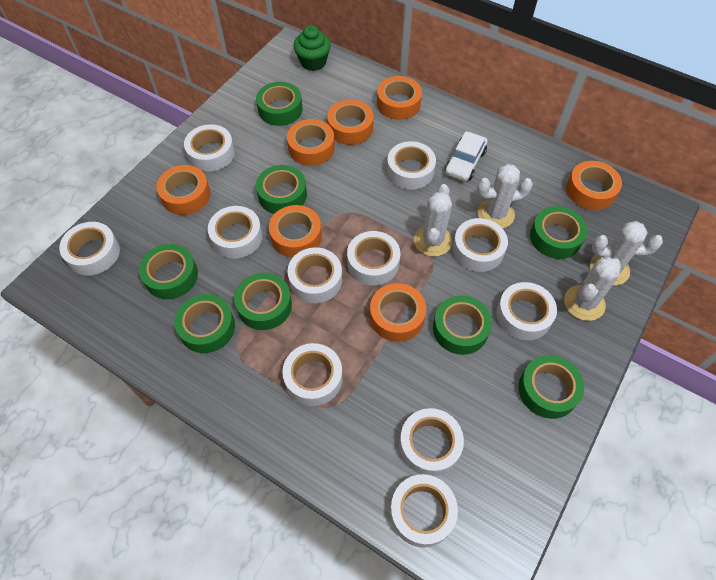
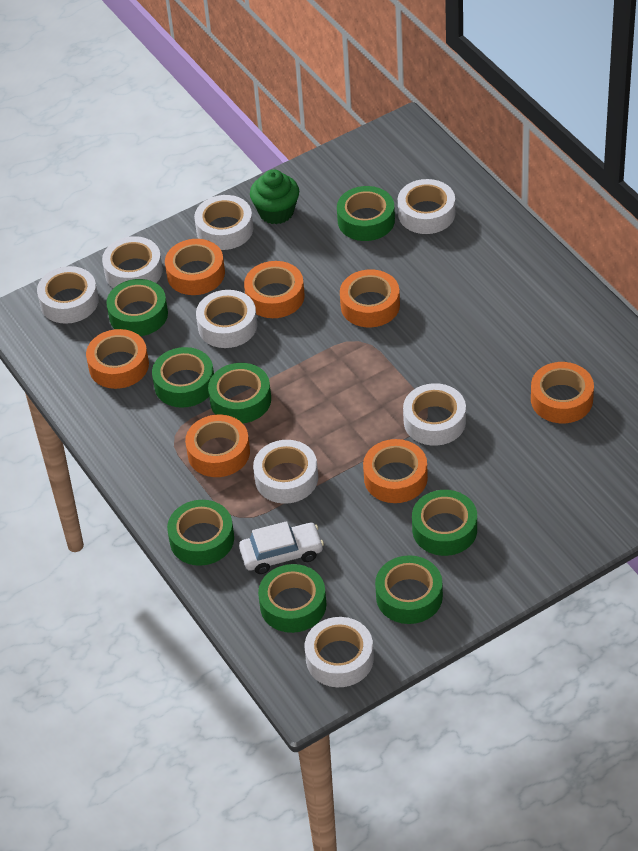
white cactus: [414,184,452,257] [477,164,533,228] [564,257,621,321] [590,221,663,286] = 4 -> none = 0
white tape: [59,222,120,276] [184,124,235,172] [208,206,262,258] [282,343,343,406] [287,248,342,303] [347,231,400,285] [387,141,436,190] [390,474,458,548] [399,408,464,476] [453,218,508,272] [496,282,557,340] = 11 -> [37,266,99,324] [102,236,163,288] [194,195,253,250] [196,290,257,348] [253,440,318,504] [305,617,374,687] [398,179,455,234] [403,383,466,446] = 8

